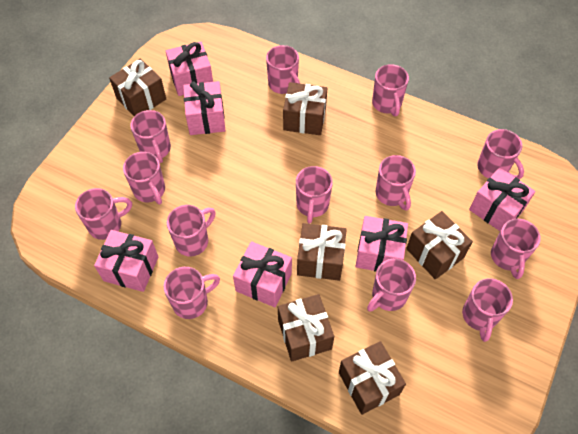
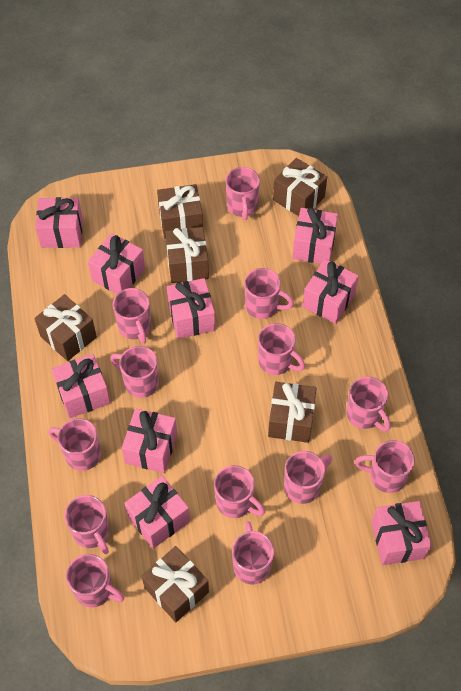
pink gift: [94,230,158,292] [166,42,213,96] [183,81,226,135] [233,241,292,307] [355,216,408,271] [469,168,536,231] = 6 -> [35,197,83,248] [52,354,110,418] [88,233,145,294] [122,408,177,473] [124,476,190,549] [167,278,215,339] [292,207,338,264] [303,259,359,324] [372,501,431,565] = 9

